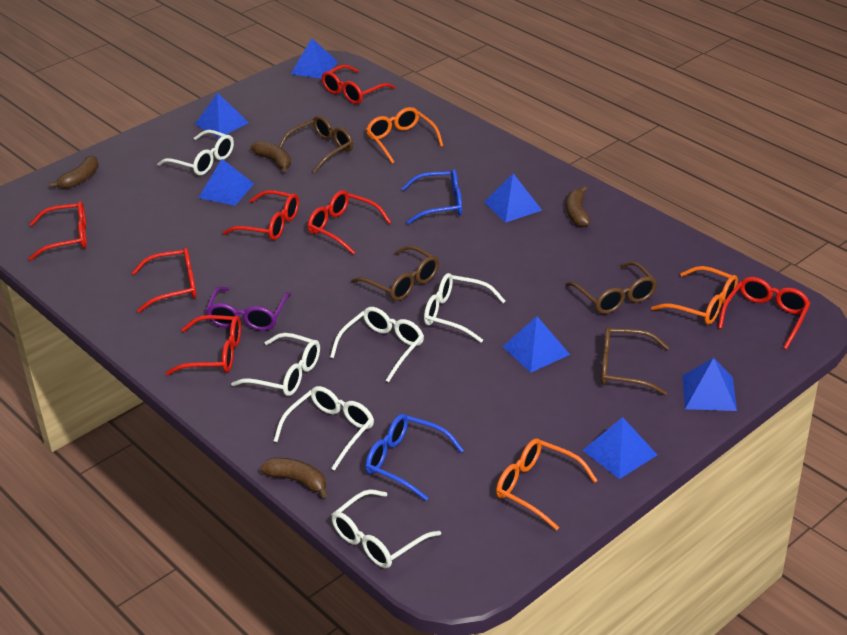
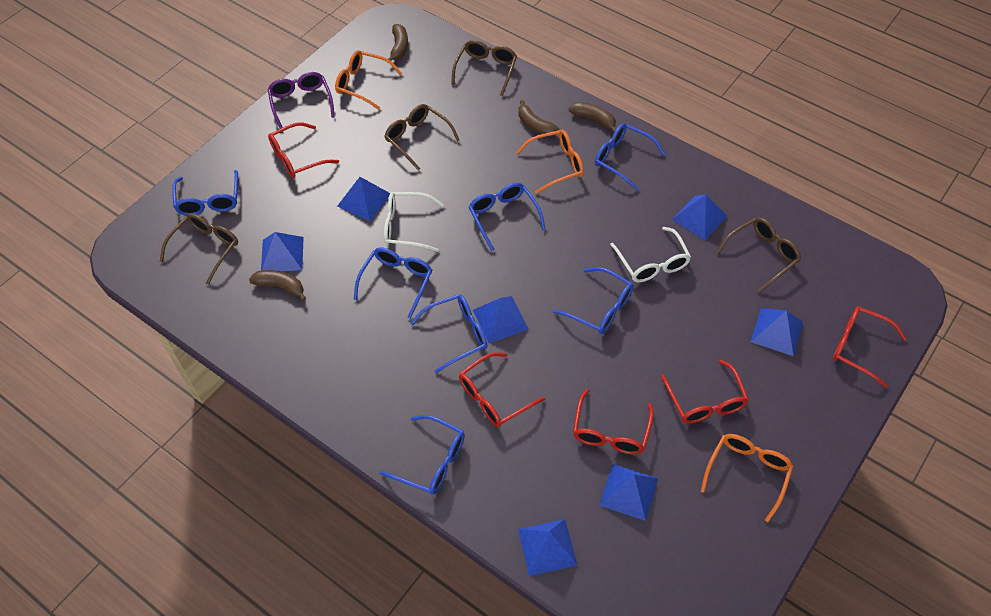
blue glasses: [365,414,464,501] [401,169,462,224] = 2 -> [172,170,238,216] [354,248,432,319] [380,415,465,495] [410,294,487,373] [469,183,546,251] [553,267,633,334] [595,123,666,191] = 7
red glasses: [28,201,87,261] [132,248,197,313] [166,315,241,375] [223,190,299,240] [308,190,391,254] [322,65,395,104] [718,277,811,350] = 7 -> [268,122,339,178] [459,352,545,427] [573,389,654,455] [661,360,749,424] [833,306,907,388] = 5
white glasses: [157,130,234,175] [231,333,320,396] [274,386,374,471] [330,307,424,382] [331,489,441,568] [424,273,505,343] = 6 -> [384,192,444,252] [610,227,691,282] = 2

